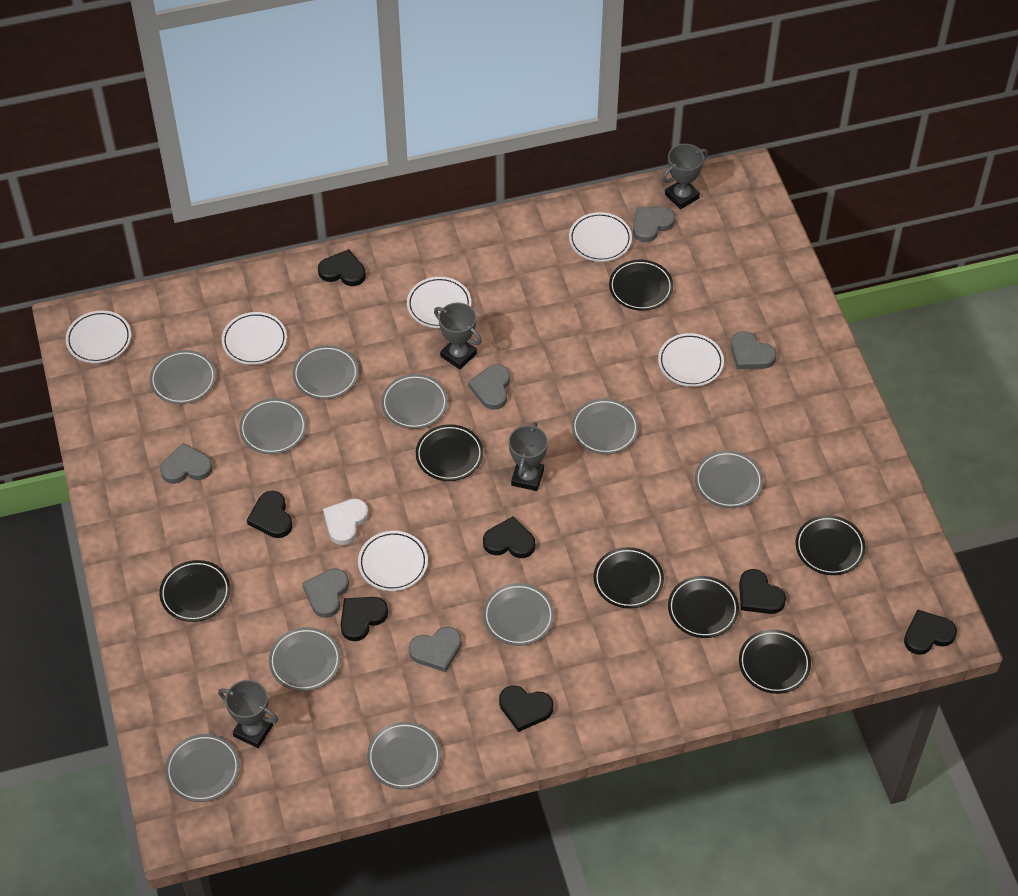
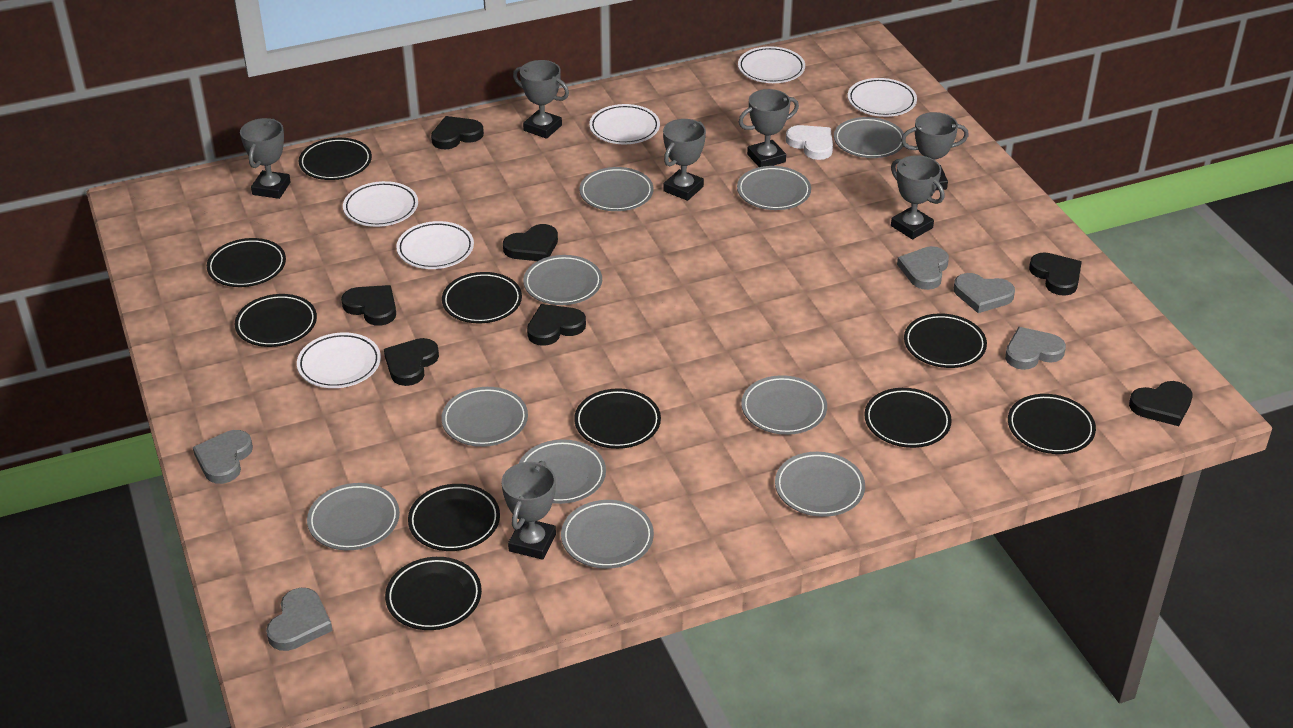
black plate: [159,560,230,622] [416,424,483,481] [594,547,664,608] [609,260,673,311] [668,576,739,638] [739,629,811,694] [796,515,865,575] = 7 -> [207,238,286,287] [235,294,317,347] [299,138,372,180] [385,557,482,630] [408,484,500,551] [442,272,522,323] [574,388,661,449] [864,388,952,448] [904,313,987,368] [1008,394,1096,454] = 10
grey heart: [160,443,213,484] [302,568,349,618] [409,627,462,672] [468,365,510,410] [633,207,675,242] [731,331,776,369] = 6 -> [193,430,253,484] [266,588,333,651] [897,246,949,290] [954,273,1015,313] [1005,327,1066,370] = 5
grey trophy: [218,680,278,748] [434,303,482,370] [508,422,548,491] [662,144,708,209] = 4 -> [240,118,291,199] [502,461,556,560] [513,60,569,139] [663,119,706,201] [739,89,799,167] [891,155,944,240] [901,112,969,190] = 7

